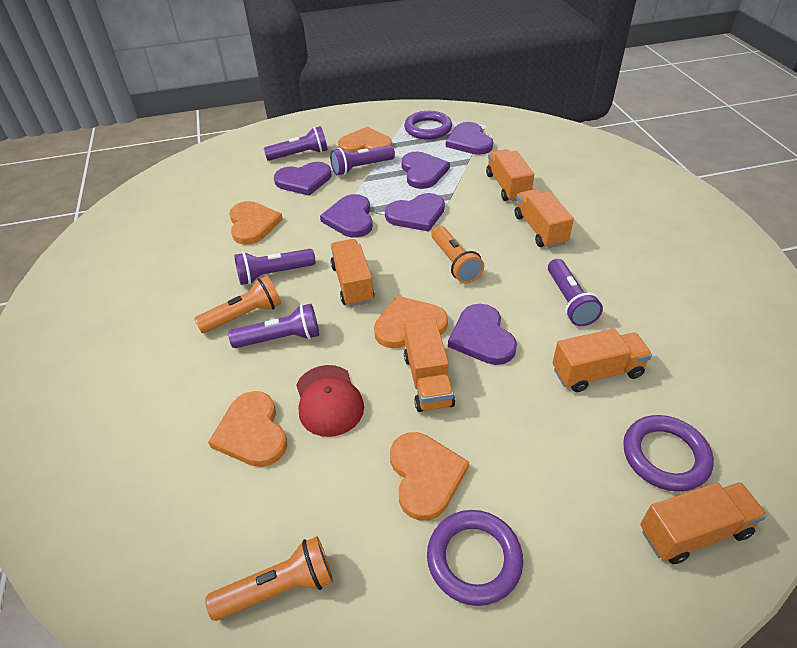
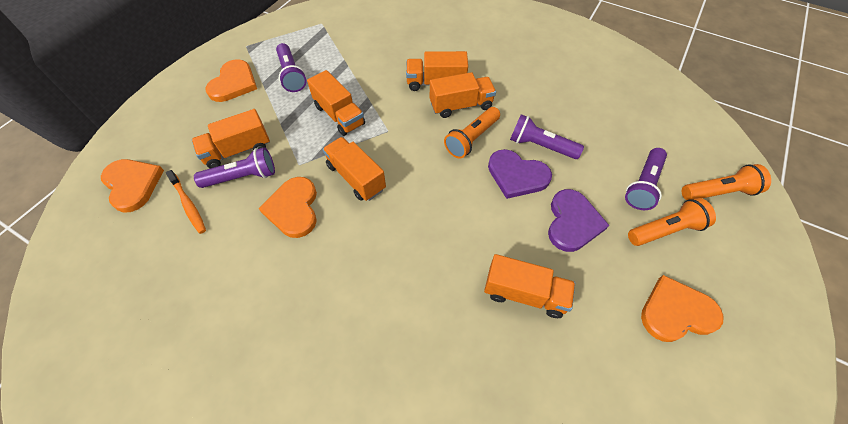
orange heart: [208,391,287,467] [229,201,283,245] [338,127,392,152] [374,295,448,348] [390,432,469,521] = 5 -> [101,159,164,213] [205,59,257,102] [258,177,317,238] [641,275,723,342] = 4
orange toothbrush: none = 0 -> [166,170,206,234] = 1
purple flashlight: [228,304,319,348] [234,249,316,285] [264,126,328,161] [330,145,395,175] [548,259,603,326] = 5 -> [194,147,275,188] [276,43,306,92] [510,114,584,159] [625,148,667,210] = 4
purple heart: [274,162,331,196] [320,194,373,238] [385,193,445,232] [401,152,450,189] [446,122,493,155] [448,304,517,365] = 6 -> [488,149,552,199] [548,189,609,252] = 2
purple ring: [404,111,452,140] [427,510,523,606] [623,415,714,492] = 3 -> none = 0
red cap: [296,365,364,437] = 1 -> none = 0

